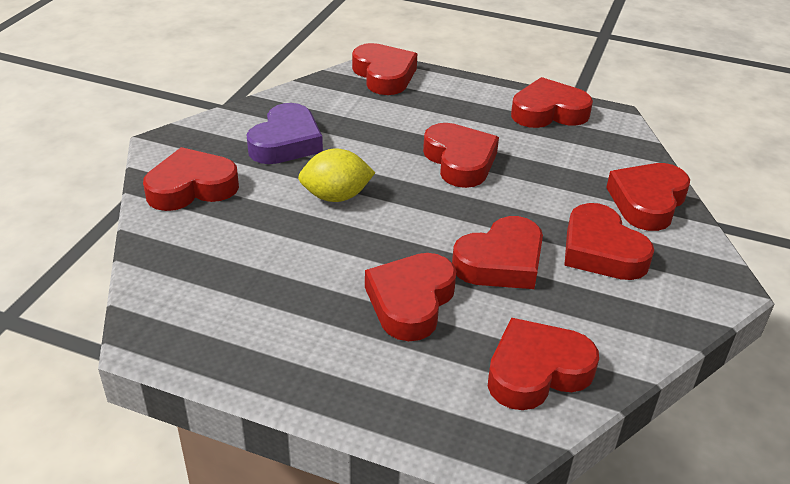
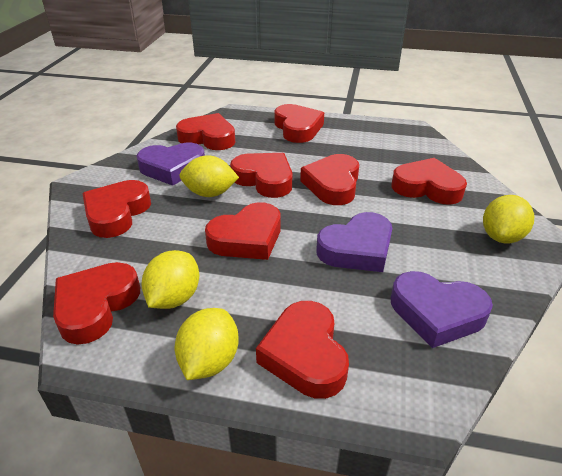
purple heart: [246,103,323,164] = 1 -> [137,143,205,186] [316,212,392,272] [391,271,493,348] = 3
yellow lemon: [298,149,376,202] = 1 -> [141,250,199,309] [175,308,239,380] [179,155,239,197] [483,195,534,243] = 4

